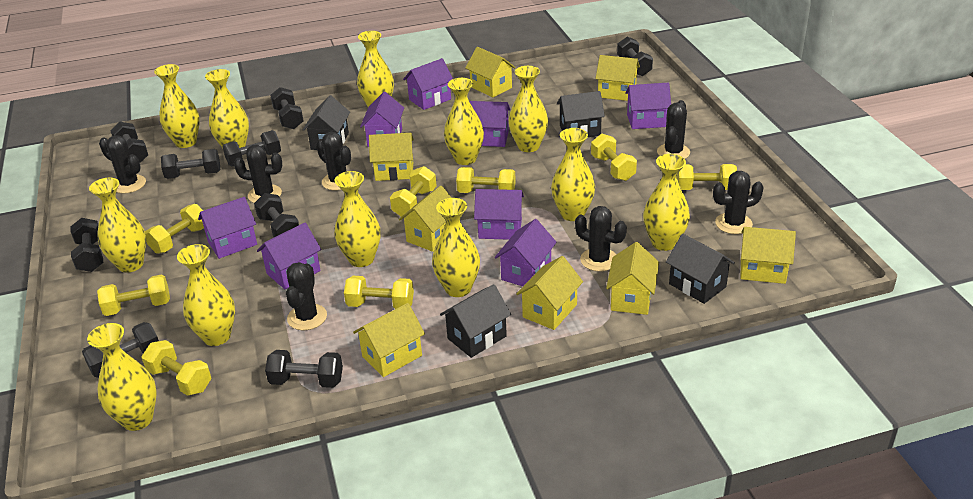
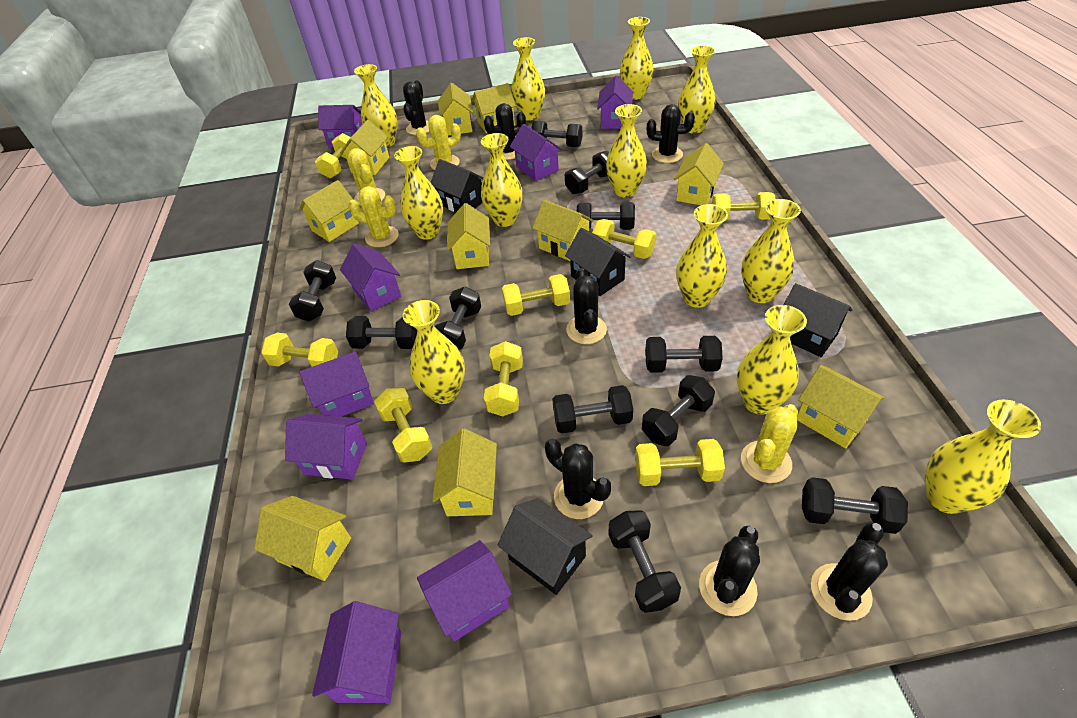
black dumbbell: [70,218,103,272] [82,322,159,378] [110,122,148,163] [161,149,220,179] [223,130,281,166] [254,193,299,237] [265,350,343,388] [270,87,303,129] [617,37,653,76] = 9 -> [289,260,336,322] [346,316,417,349] [435,287,481,350] [531,121,582,147] [552,385,633,434] [565,151,609,194] [577,202,635,230] [608,510,681,613] [642,375,715,446] [645,336,723,373] [802,477,908,534] = 11
yellow cactus: none = 0 -> [348,148,385,206] [348,186,399,247] [416,115,461,170] [741,404,798,483] = 4
yellow house: [353,303,425,377] [369,133,414,181] [399,186,451,252] [465,47,516,97] [516,256,583,330] [595,55,640,101] [606,242,659,315] [740,227,796,284] = 8 -> [254,496,351,581] [299,180,359,242] [340,119,389,175] [432,428,497,516] [438,83,473,136] [447,203,490,269] [472,83,516,133] [532,200,594,261] [674,143,724,205] [797,365,885,448] = 10

